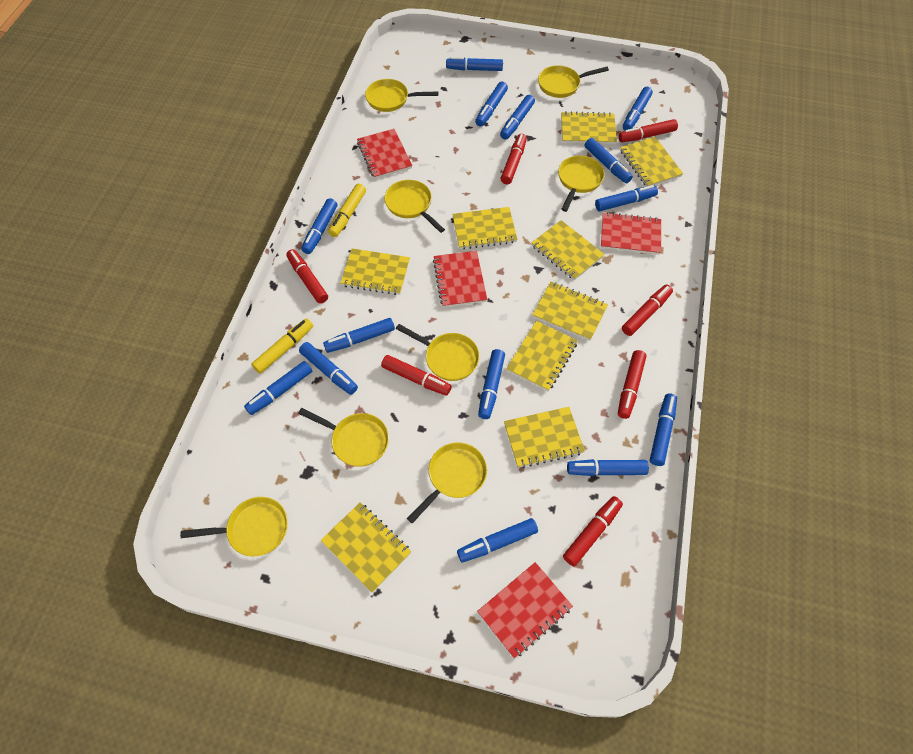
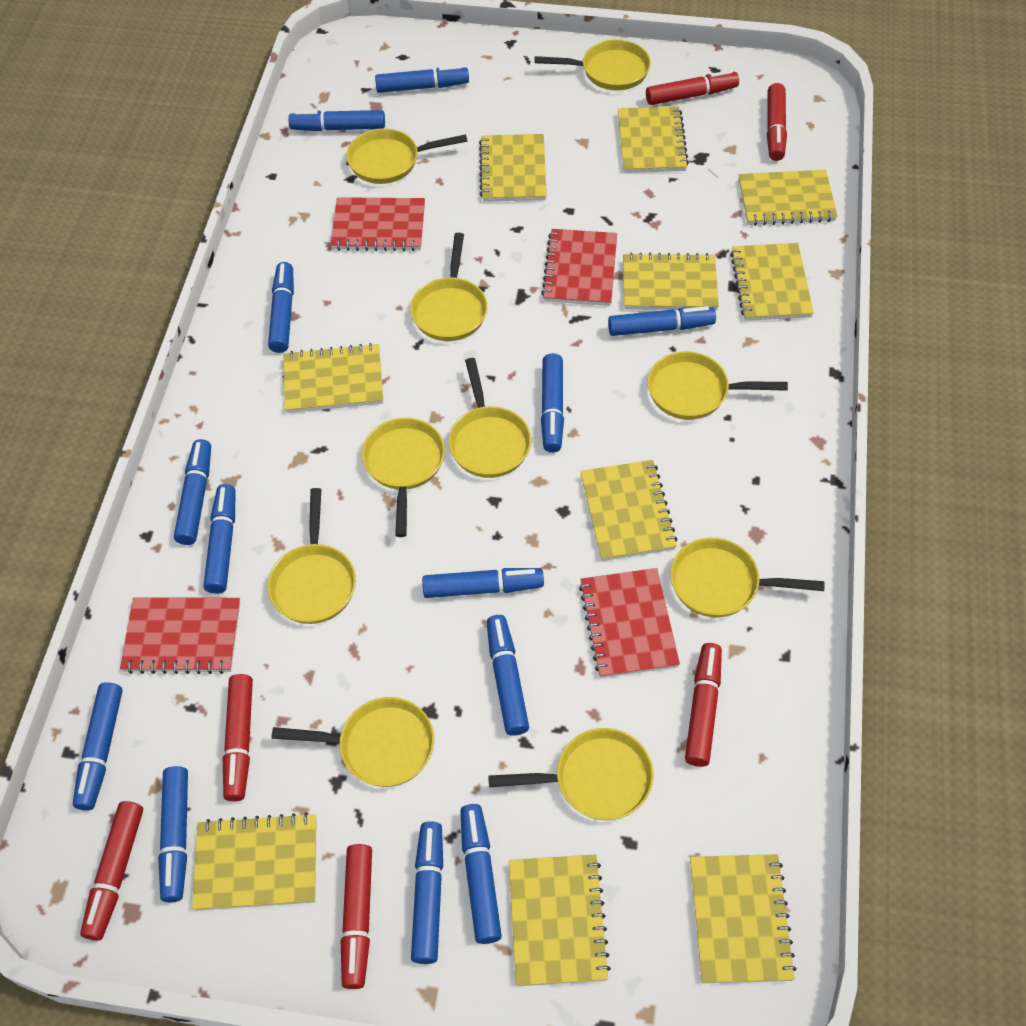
blue marker: [244,361,312,415] [299,342,358,395] [301,198,337,254] [323,318,395,353] [446,57,503,71] [457,518,538,562] [475,82,508,126] [478,349,505,419] [500,95,535,140] [567,459,649,476] [585,138,633,183] [595,185,658,211] [623,87,653,130] [650,393,677,466] = 14 -> [73,682,122,811] [158,766,188,902] [174,439,211,545] [204,484,236,594] [268,262,294,353] [288,110,385,131] [375,65,469,93] [411,821,443,964] [422,568,544,598] [460,804,502,944] [487,615,529,736] [541,353,564,453] [608,306,716,336] = 13
red marker: [286,249,328,304] [381,355,451,396] [501,134,527,184] [563,496,623,566] [618,350,647,419] [619,119,678,142] [622,285,673,336] = 7 -> [80,801,143,941] [223,674,253,802] [341,844,372,989] [646,70,739,105] [685,643,722,767] [767,83,787,161] = 6
yellow marker: [251,318,313,374] [328,184,366,237] = 2 -> none = 0
yellow notebook: [321,502,411,593] [340,248,410,295] [452,207,518,250] [504,407,585,468] [506,321,578,391] [531,220,605,280] [532,281,608,341] [561,111,617,144] [620,137,683,187] = 9 -> [192,813,317,911] [283,343,383,413] [479,134,547,202] [509,854,611,986] [580,460,678,561] [618,106,689,173] [623,253,719,310] [690,854,796,983] [730,243,814,321] [738,170,838,226] = 10
yellow pan: [180,497,288,557] [298,408,389,467] [365,79,438,112] [384,180,445,233] [396,324,479,381] [407,442,487,523] [538,65,609,98] [558,155,605,212] = 8 -> [268,488,356,624] [271,697,434,787] [346,128,467,184] [362,418,445,537] [410,233,488,341] [448,358,531,478] [488,728,654,820] [535,39,651,91] [648,351,788,420] [670,538,825,618] = 10

